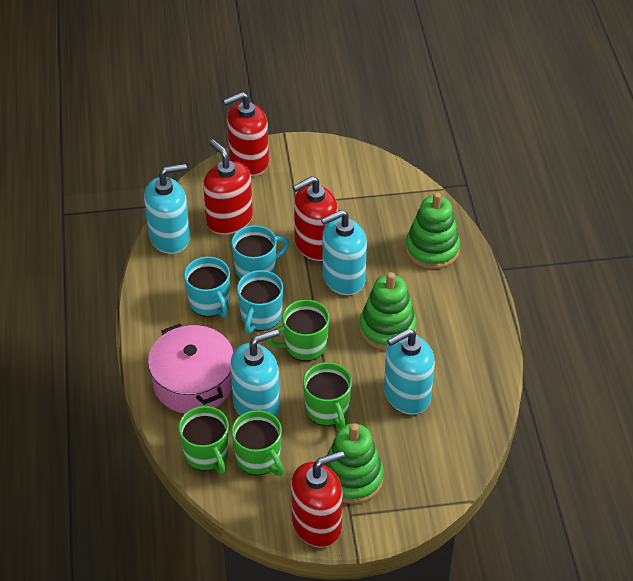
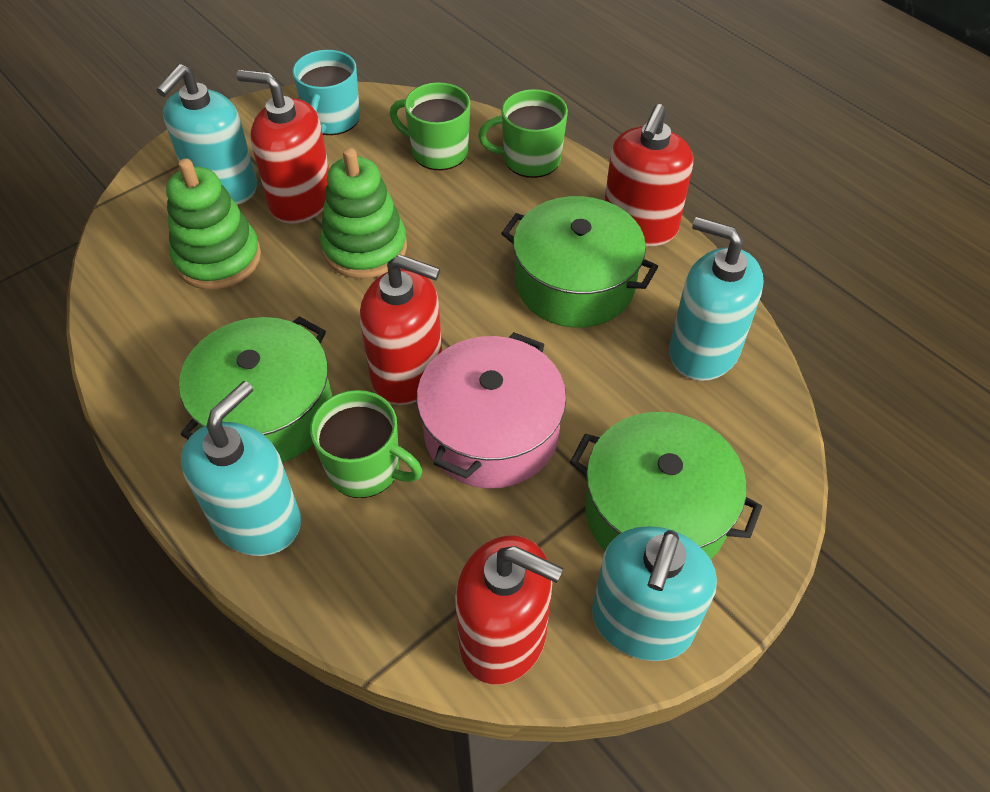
green mug: [178,406,229,474] [231,410,284,476] [267,300,330,361] [303,362,352,429] = 4 -> [310,390,422,498] [390,82,470,170] [478,89,568,178] = 3
green pot: none = 0 -> [179,316,332,463] [501,196,658,328] [570,412,762,559] = 3
green stacking toy: [325,423,384,504] [359,272,417,350] [405,192,460,269] = 3 -> [166,158,261,290] [320,148,407,279] = 2
turquoise mug: [184,257,230,317] [231,225,289,279] [237,270,283,334] = 3 -> [292,50,360,135] = 1

